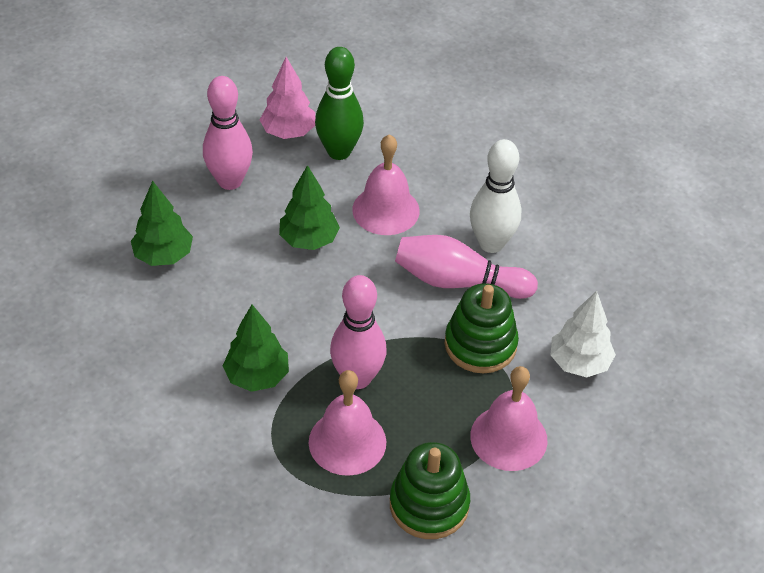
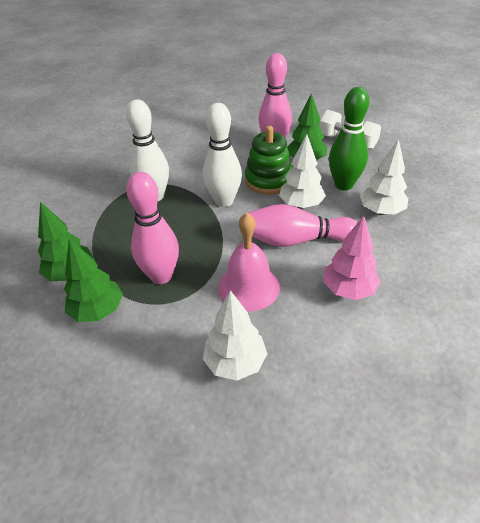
green stacking toy: [390,442,470,539] [445,283,519,373] = 2 -> [245,126,292,195] = 1
pink bell: [309,370,386,476] [352,134,420,235] [470,366,548,471] = 3 -> [218,213,280,311] = 1
white bowling pin: [470,139,522,253] = 1 -> [126,99,169,201] [203,103,242,207] = 2
white dumbbell: none = 0 -> [319,110,381,150] = 1
white tree: [551,291,616,377] = 1 -> [203,290,268,381] [279,134,326,208] [360,139,408,215] = 3

